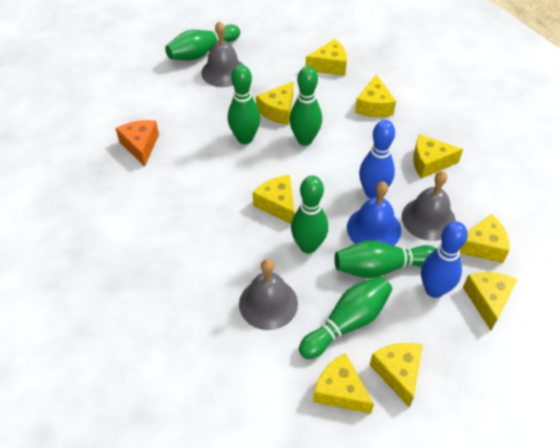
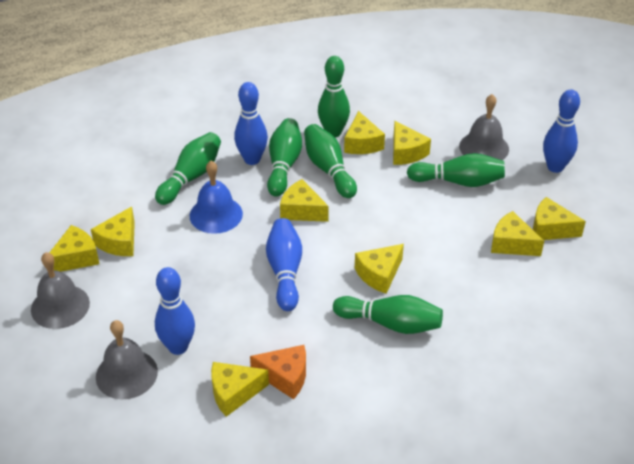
blue bowling pin: [359,120,395,198] [421,221,468,298] = 2 -> [155,267,195,355] [234,82,268,165] [266,218,302,311] [543,89,580,173] = 4

